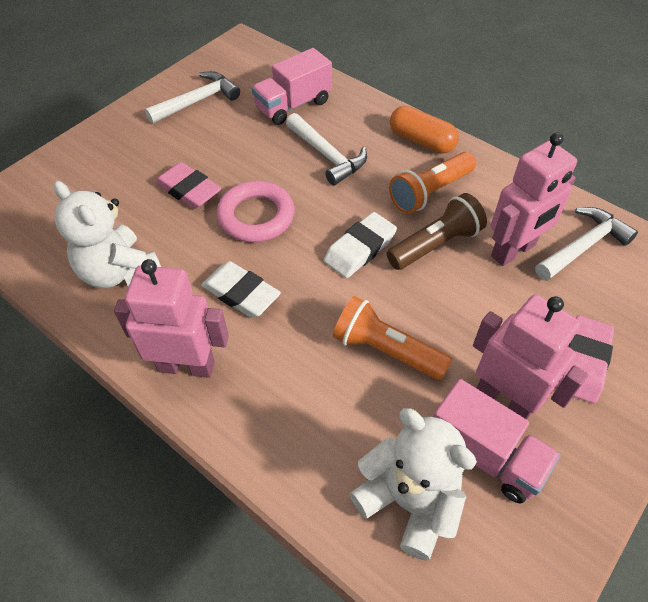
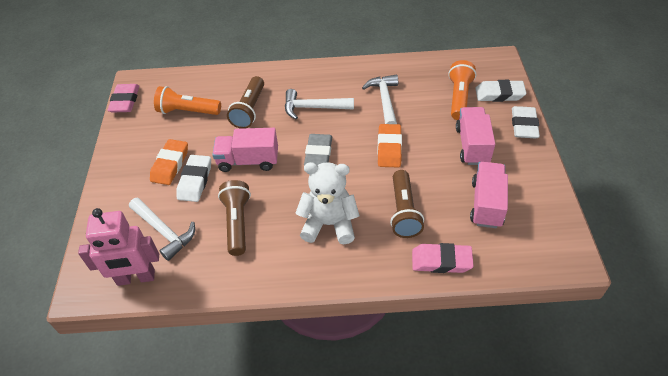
brown flashlight: [387,193,487,270] = 1 -> [218,180,251,256] [227,76,264,129] [390,170,424,238] = 3
grey eraser: none = 0 -> [304,134,332,165] = 1
orange capsule: [390,106,459,154] = 1 -> none = 0
orange eraser: none = 0 -> [150,139,188,185] [377,124,402,167] = 2
pink ring: [216,181,295,242] = 1 -> none = 0
pink robot: [114,259,229,378] [473,294,588,419] [491,132,577,266] = 3 -> [78,208,159,286] = 1
pink truck: [251,48,332,125] [434,379,561,504] = 2 -> [212,128,278,172] [456,107,495,165] [470,162,508,228] = 3
white eraser: [201,261,281,318] [324,212,397,278] = 2 -> [177,155,211,202] [475,80,527,102] [512,106,540,138] = 3
white teddy bear: [53,181,161,288] [350,408,477,561] = 2 -> [295,162,360,244] = 1

